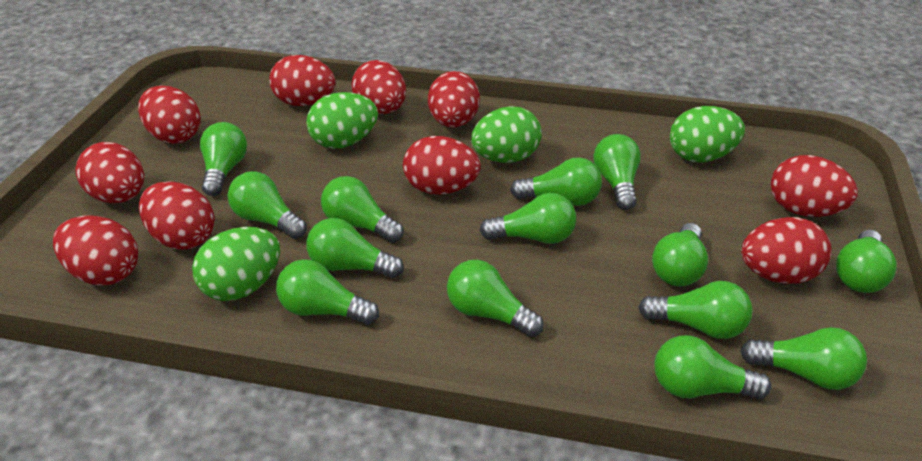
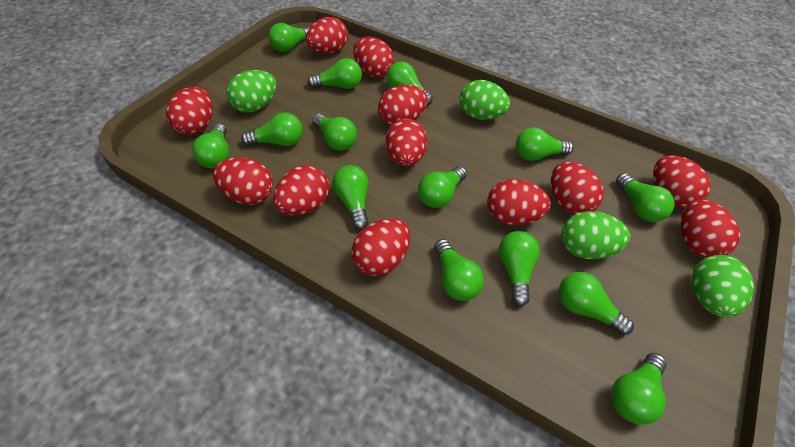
red egg: [53,216,138,285] [75,142,144,203] [138,86,201,143] [139,181,215,250] [269,55,336,106] [351,60,406,114] [403,136,481,195] [428,71,480,128] [741,217,832,284] [771,155,858,217] = 10 -> [166,87,213,135] [213,157,273,205] [273,165,329,215] [306,17,348,54] [352,218,410,276] [353,37,394,77] [378,85,428,125] [386,118,427,167] [487,179,551,225] [551,162,604,215] [653,155,711,208] [681,199,740,258] = 12

